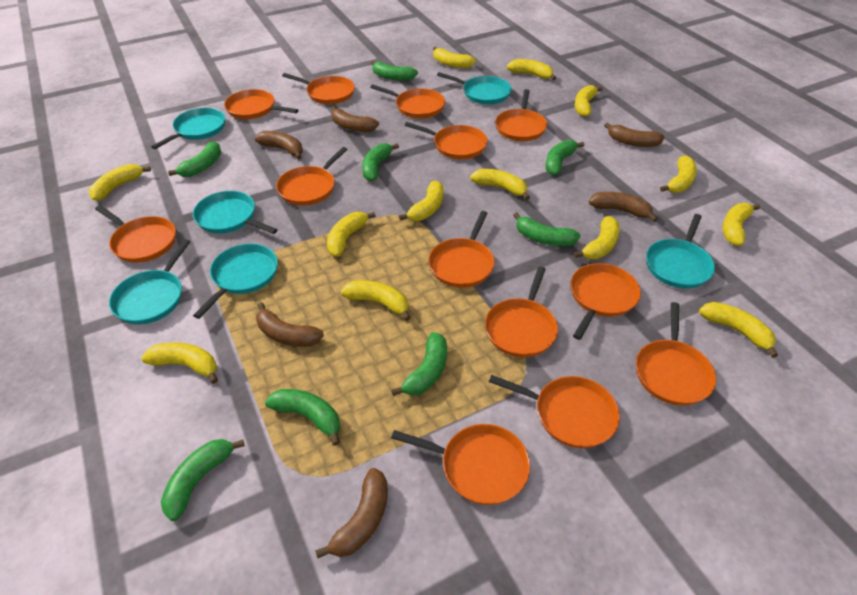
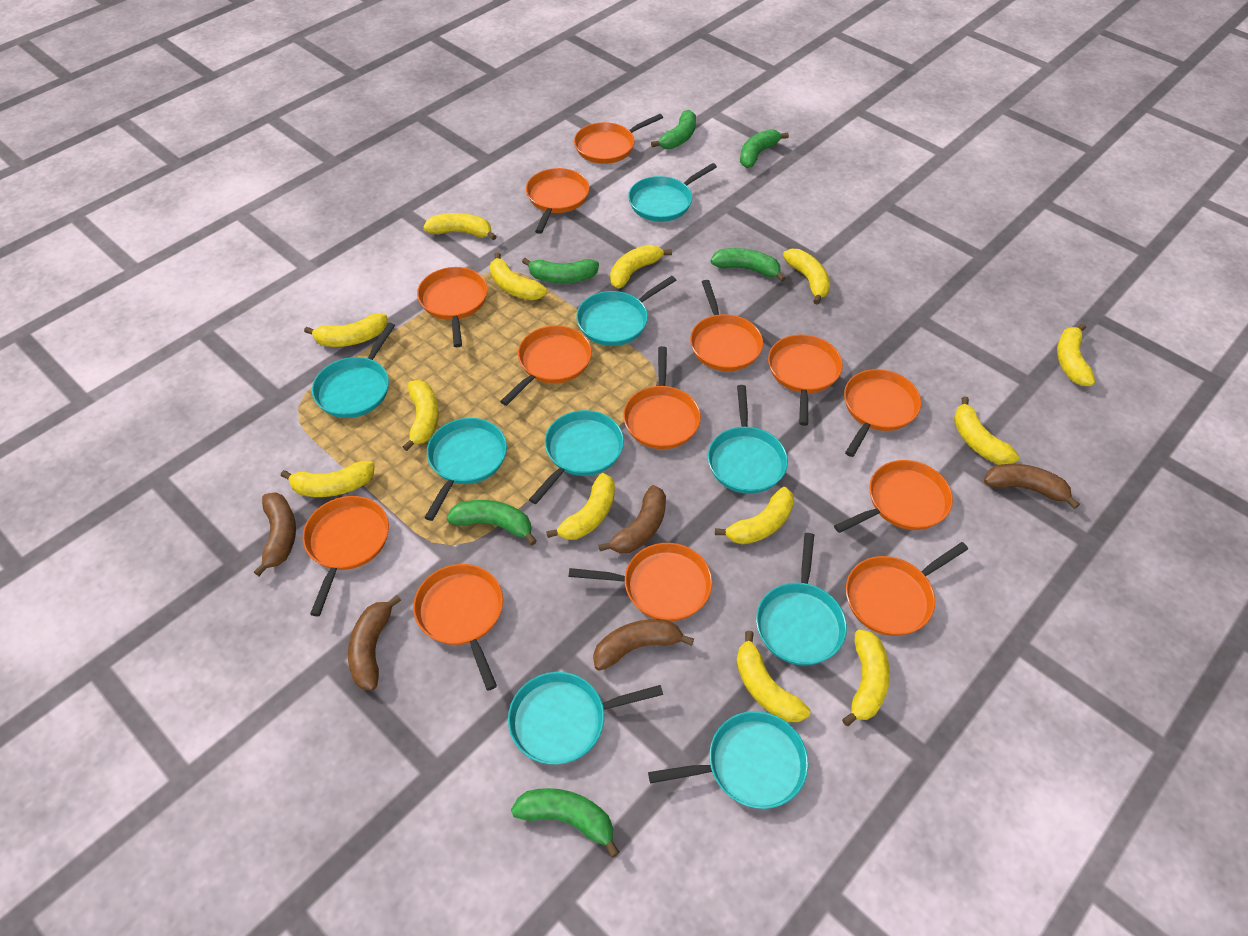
brown banana: [255,131,303,160] [256,302,324,347] [315,468,388,558] [331,106,379,132] [589,192,658,222] [604,122,665,147] = 6 -> [254,492,296,576] [348,595,401,691] [593,619,694,671] [598,485,666,553] [984,464,1080,509] = 5
green banana: [161,439,245,521] [168,141,221,177] [265,389,340,446] [362,143,399,181] [371,61,418,81] [391,332,447,396] [513,212,581,246] [546,140,584,175] = 8 -> [446,500,537,545] [511,788,620,858] [522,258,599,283] [651,110,696,149] [711,248,786,282] [740,129,789,168] = 6
turquoise pan: [109,239,190,324] [151,108,225,149] [193,191,278,234] [193,244,278,319] [437,72,511,105] [646,214,715,289] = 6 -> [312,323,395,418] [424,418,507,521] [508,672,663,765] [529,410,624,504] [576,276,676,346] [628,163,717,222] [648,711,808,809] [708,385,788,494] [756,533,847,665] = 9

